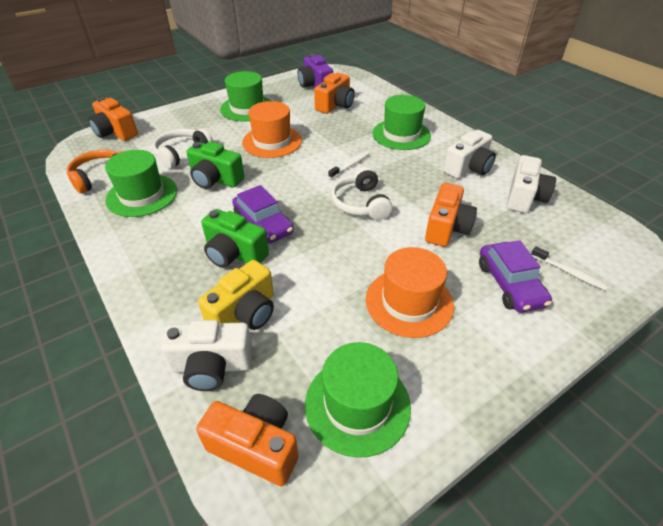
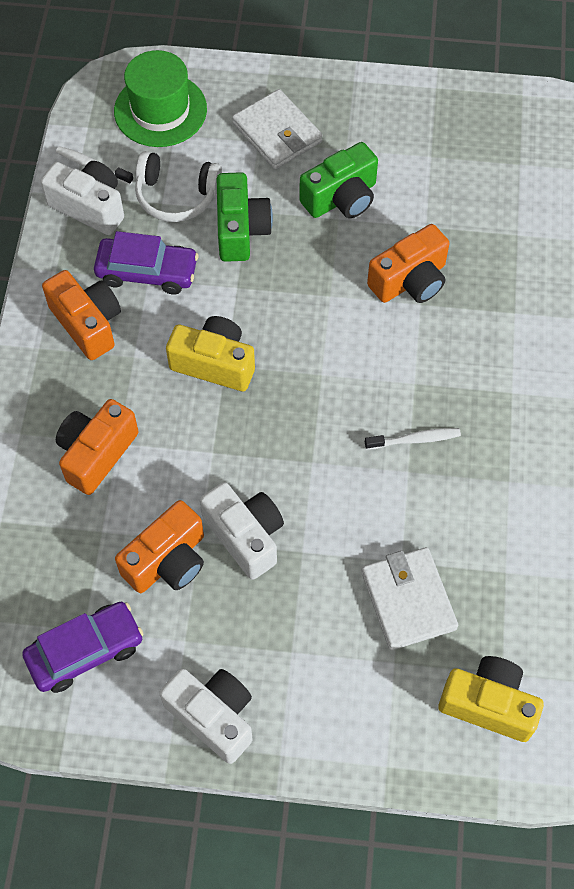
green hat: [105,150,177,217] [220,71,271,121] [305,342,411,458] [372,95,431,150] = 4 -> [114,50,207,147] = 1
orange hat: [242,101,302,158] [366,247,454,338] = 2 -> none = 0
orange headphones: [67,150,124,194] = 1 -> none = 0
purple camera: [298,54,333,88] = 1 -> none = 0
white headphones: [153,128,213,169] [331,167,392,220] = 2 -> [135,151,222,222] = 1
white wallet: none = 0 -> [232,89,322,169] [361,547,458,650] = 2
yellow camera: [198,260,274,330] = 1 -> [166,316,255,391] [438,656,544,742] = 2

